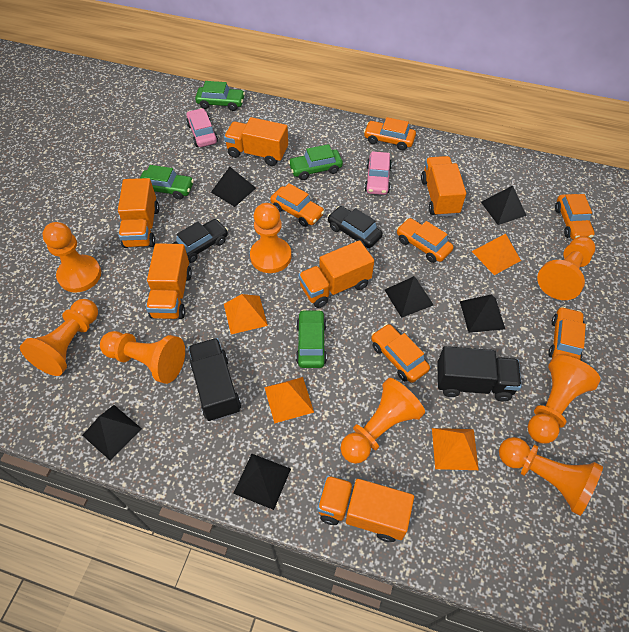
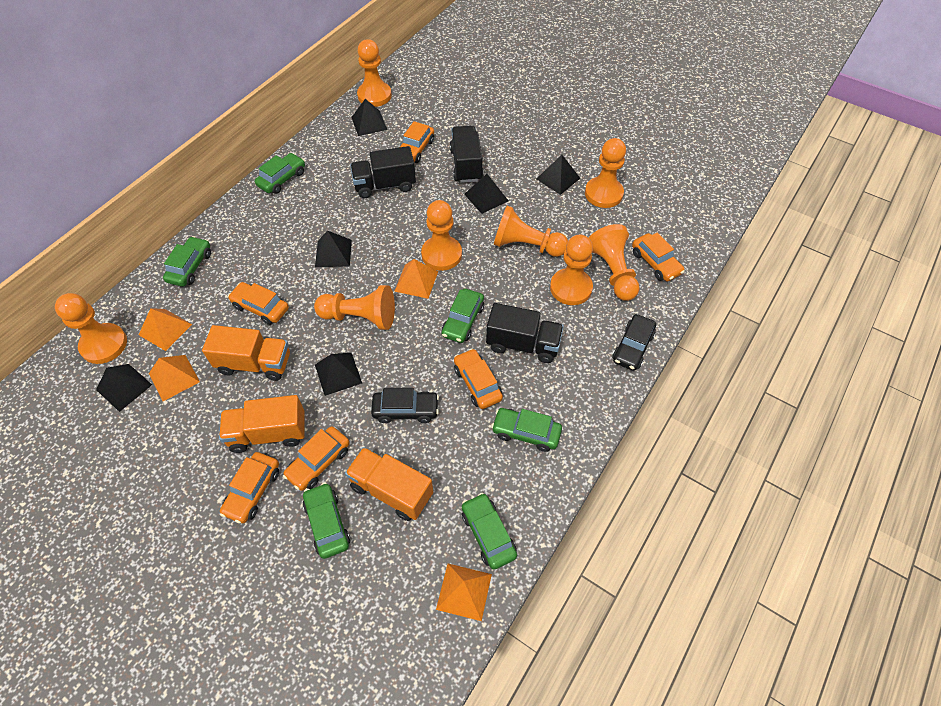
black truck: [188,338,241,421] [437,346,522,401] = 2 -> [350,146,416,198] [450,125,484,183] [486,303,564,363] = 3
green car: [140,165,194,200] [195,81,245,111] [288,144,343,180] [296,309,327,368] = 4 -> [163,236,211,287] [255,153,305,194] [303,483,350,559] [442,289,484,343] [462,493,517,569] [491,408,562,452] = 6
orange truck: [118,178,159,248] [146,243,192,319] [224,117,288,166] [298,240,374,308] [317,475,414,542] [421,156,466,217] = 6 -> [202,325,290,381] [219,395,305,453] [345,447,433,521] = 3
pink car: [186,108,218,147] [364,151,392,195] = 2 -> none = 0

